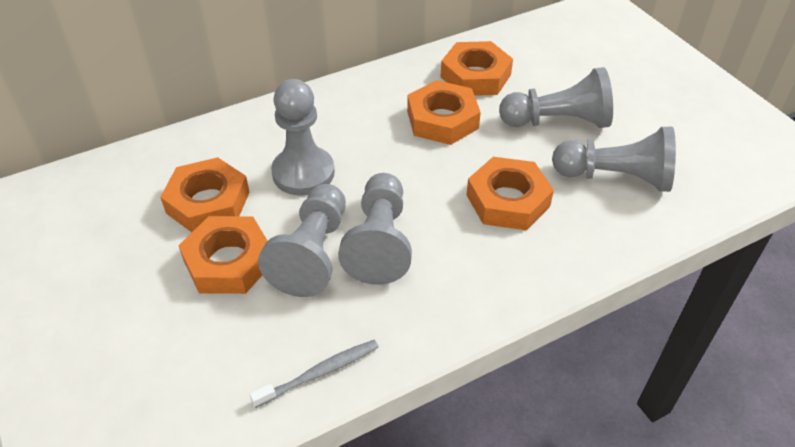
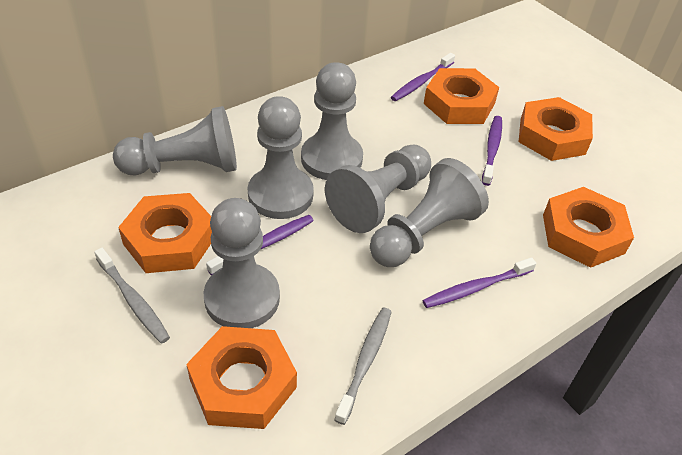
grey pawn: [258,184,346,297] [271,79,335,196] [338,173,412,285] [499,67,613,128] [552,127,676,192] = 5 -> [113,106,237,176] [203,198,280,328] [248,96,314,219] [301,62,363,180] [325,145,431,233] [370,158,489,267] = 6
grey toothbrush: [250,340,379,408] = 1 -> [94,248,170,344] [334,308,392,425] = 2
purple toothbrush: none = 0 -> [206,215,314,276] [391,53,455,101] [422,257,536,308] [482,116,502,186] = 4

